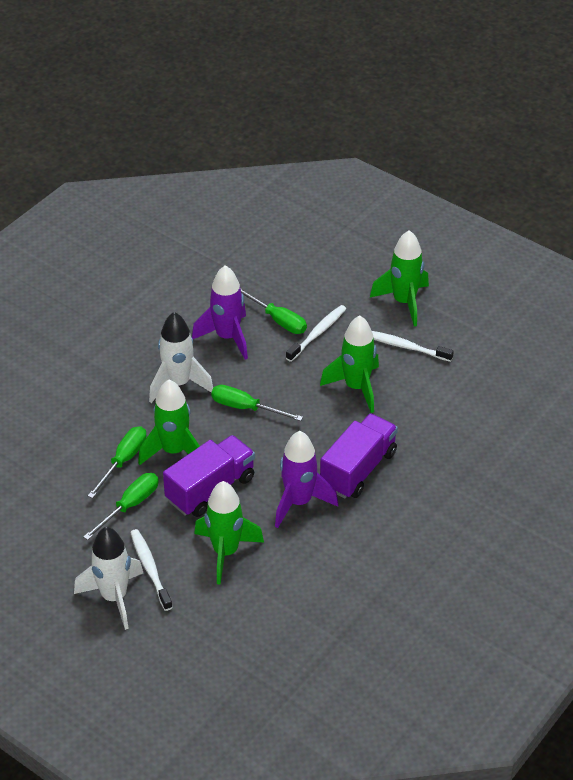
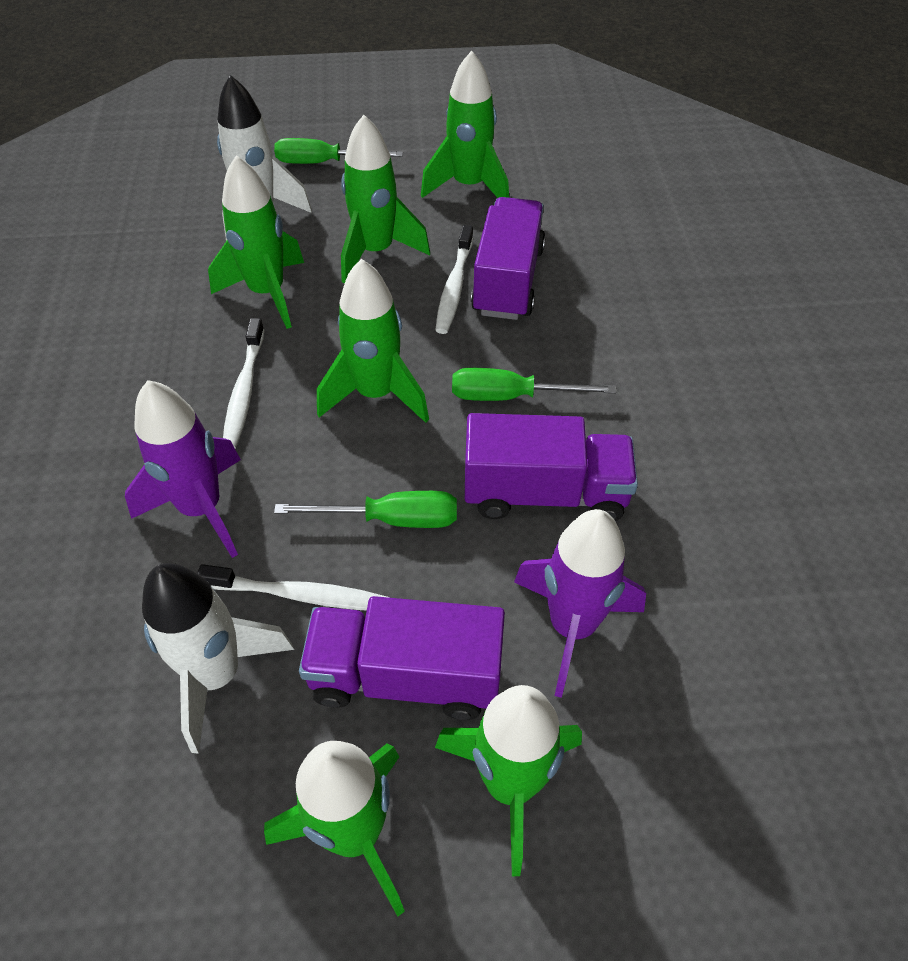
green rocket: [138,379,200,465] [194,481,264,584] [320,315,379,413] [370,230,429,326] = 4 -> [208,155,304,329] [264,741,405,917] [317,259,429,423] [341,115,430,283] [421,50,509,198] [435,685,582,876] = 6
green screwdriver: [83,473,159,540] [88,426,147,498] [211,385,303,421] [240,288,307,334] = 4 -> [274,138,403,164] [274,491,457,528] [452,368,616,401] = 3
purple truck: [163,435,255,517] [320,413,398,499] = 2 -> [299,596,505,720] [465,413,638,521] [471,197,546,320] = 3

